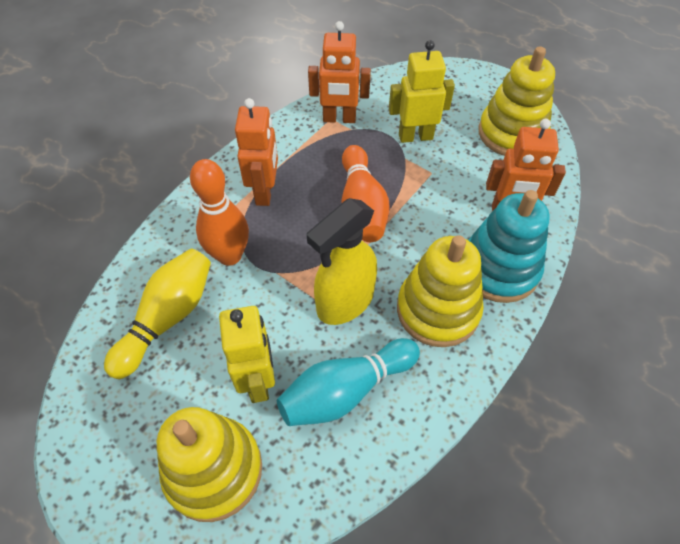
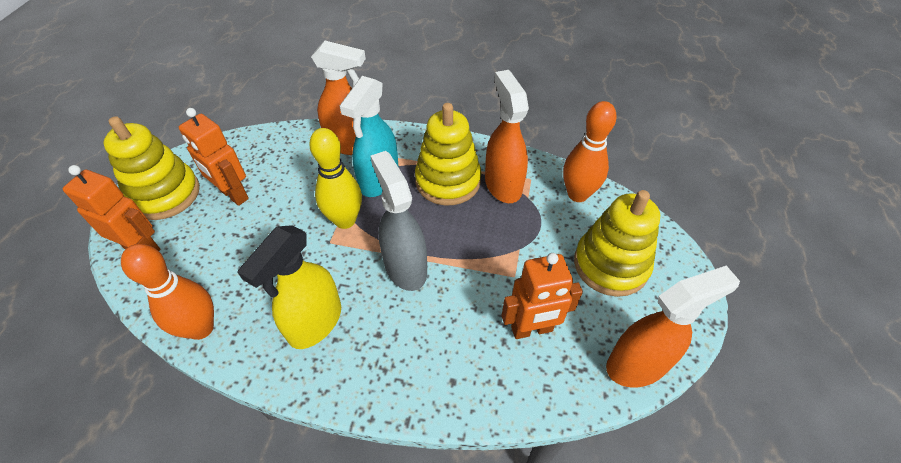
grey spray bottle: none = 0 -> [370,151,427,291] = 1
orange spray bottle: none = 0 -> [311,41,366,155] [485,70,529,203] [606,266,740,387] = 3
turquoise bowling pin: [277,338,420,426] = 1 -> none = 0
turquoise spray bottle: none = 0 -> [340,76,399,197] = 1
turquoise stacking toy: [468,190,550,303] = 1 -> none = 0
yellow robot: [219,306,275,403] [389,40,455,143] = 2 -> none = 0

